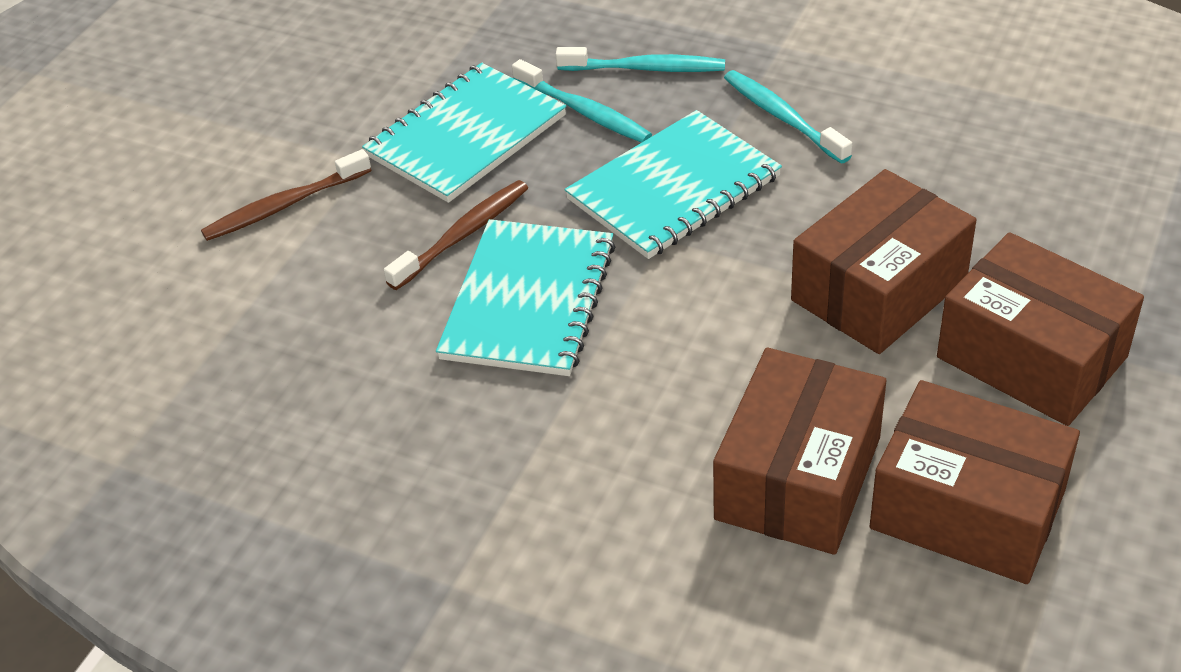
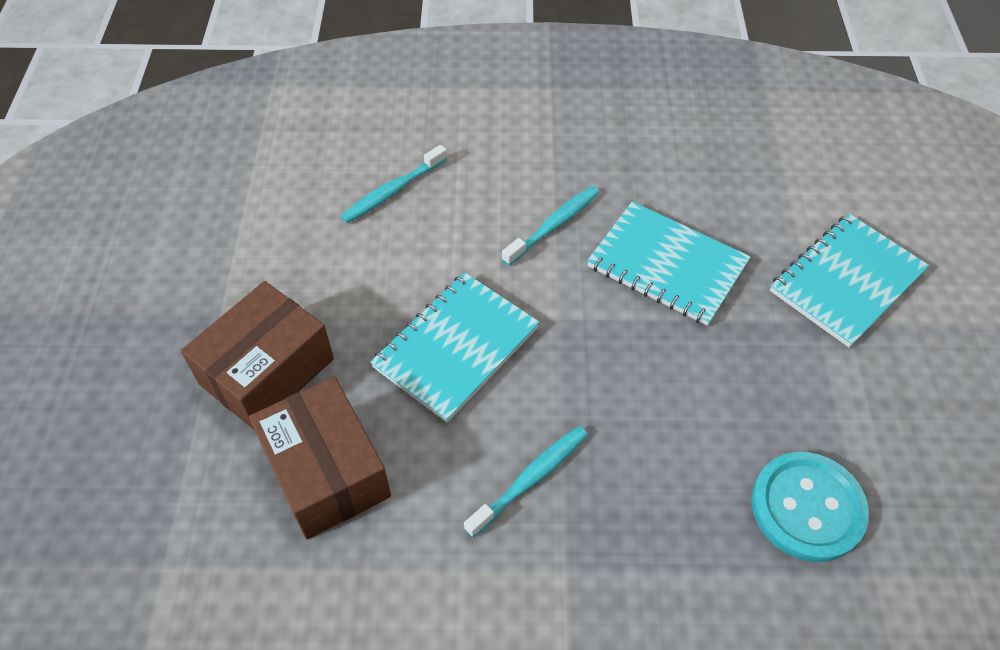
brown box: [713,348,886,555] [791,169,976,354] [870,380,1080,584] [937,232,1144,426] = 4 -> [181,281,334,430] [249,377,391,539] = 2
brown toothbrush: [201,149,371,241] [384,180,528,290] = 2 -> none = 0
turquoise button: none = 0 -> [752,452,869,562] = 1

